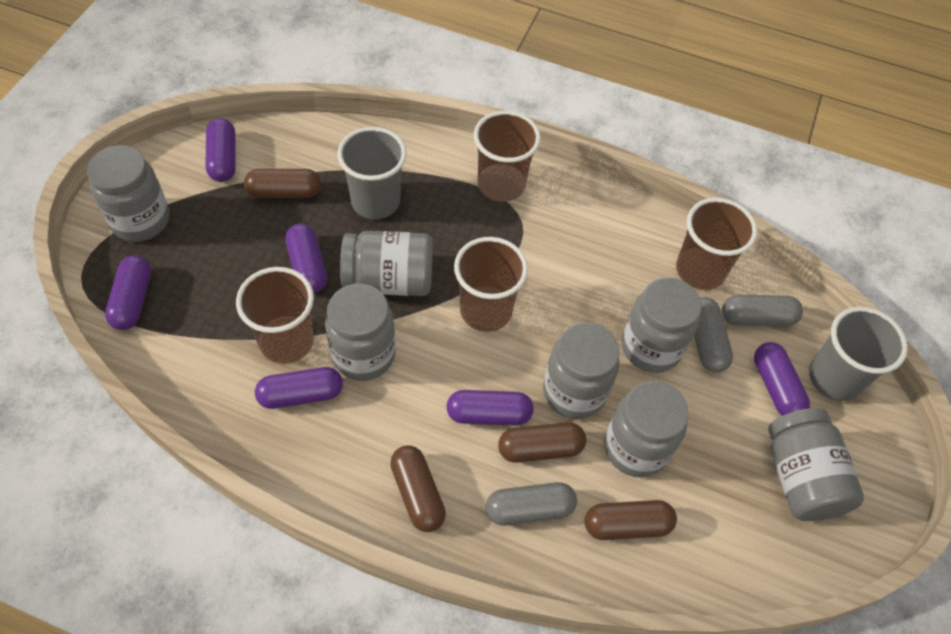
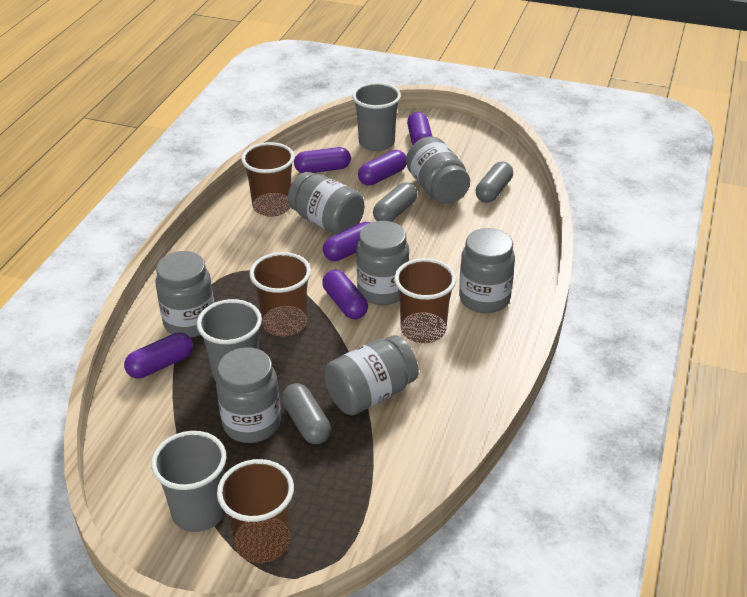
brown capsule: [244,169,321,198] [390,445,446,532] [498,423,586,463] [585,500,677,540] = 4 -> none = 0
grey cup: [337,127,407,219] [809,307,908,401] = 2 -> [151,431,227,532] [197,299,262,381] [352,82,401,151] = 3

